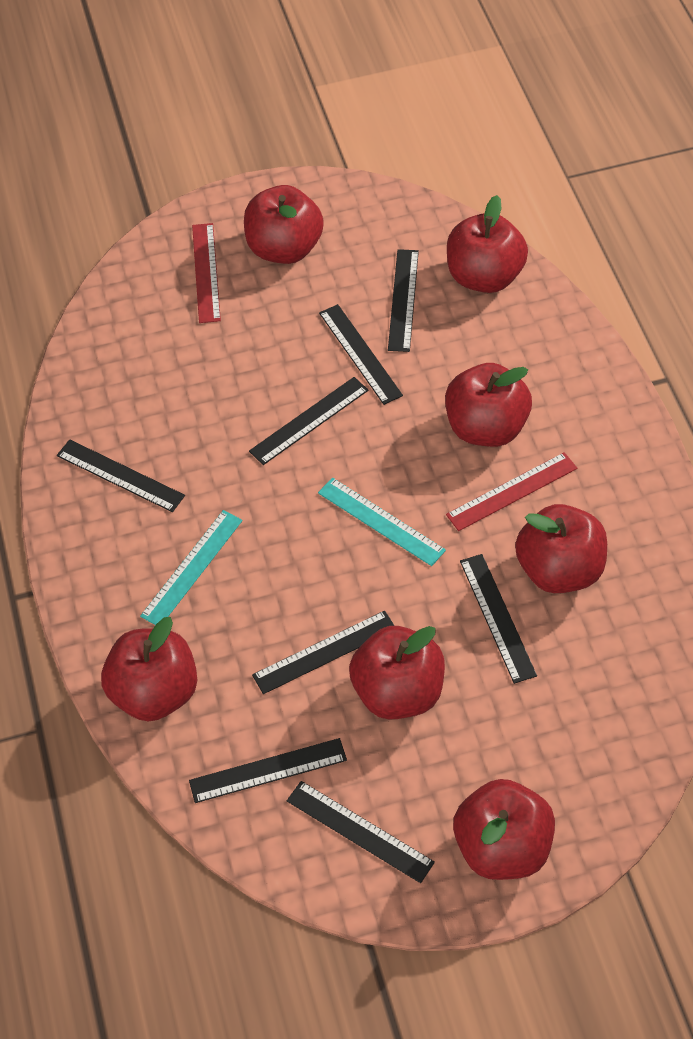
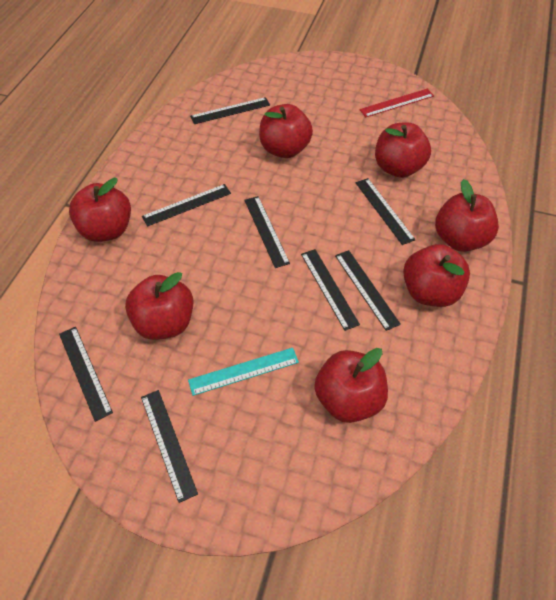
red ruler: [192,223,221,323] [446,452,577,531] = 2 -> [359,89,434,117] = 1
turquoise ruler: [140,510,243,625] [318,478,446,566] = 2 -> [188,348,299,396] = 1

